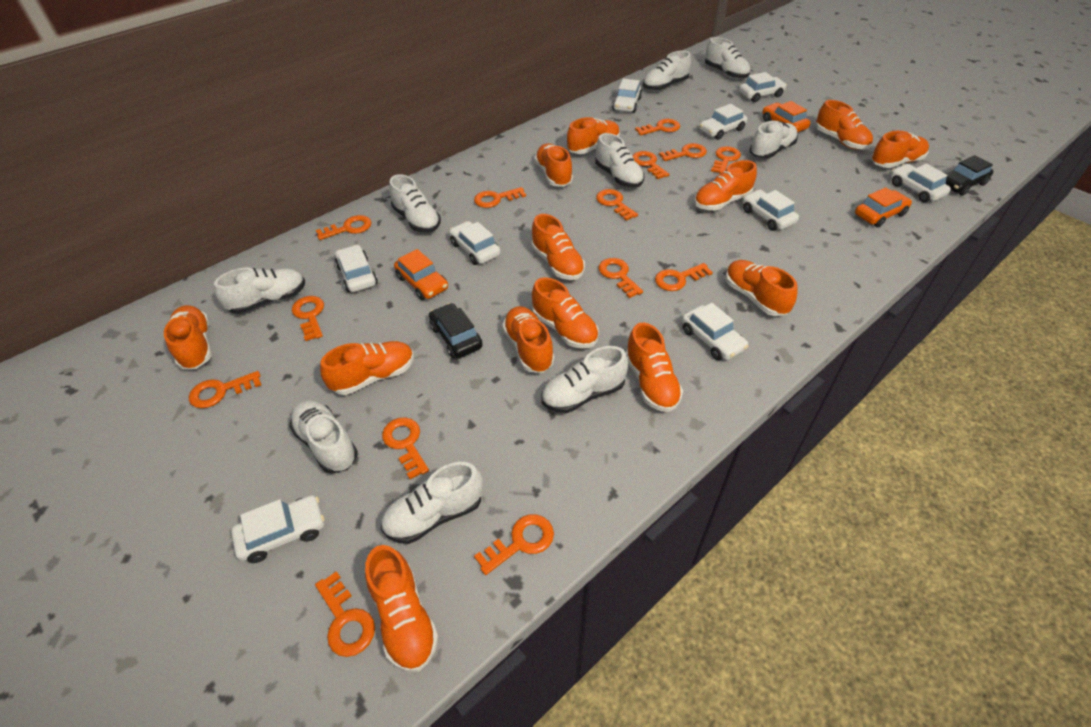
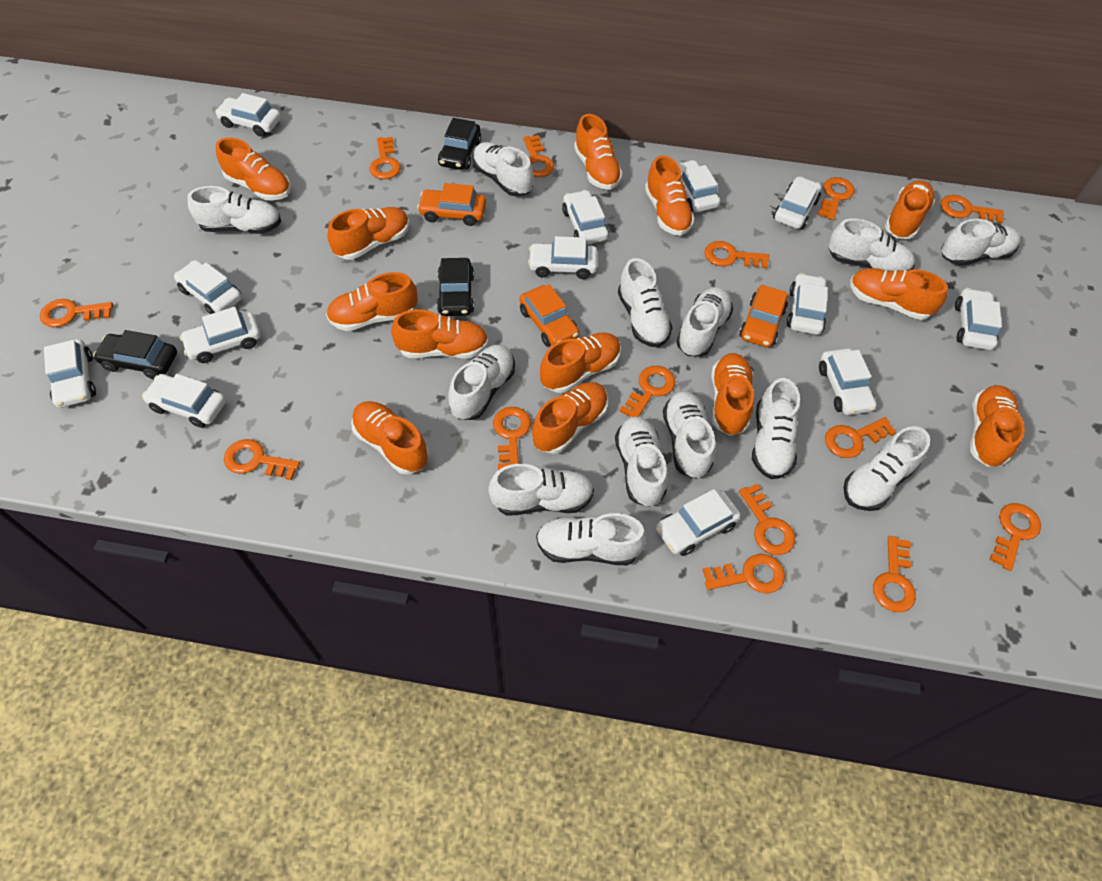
black car: [429,303,482,358] [946,155,993,196] = 2 -> [93,330,177,379] [437,258,474,316] [438,118,481,170] = 3
white car: [231,495,324,563] [335,245,377,292] [449,221,501,265] [612,79,642,113] [682,303,748,360] [699,104,747,140] [739,72,787,102] [742,190,799,231] [891,164,951,202] = 9 -> [44,339,96,408] [142,374,226,428] [174,260,242,314] [180,307,261,363] [215,93,281,137] [528,236,598,279] [562,190,609,244] [656,489,740,556] [677,160,720,212] [773,176,821,229] [787,273,828,335] [819,348,877,415] [955,288,1002,350] = 13
white shoe: [214,268,305,314] [289,400,358,474] [381,462,483,544] [389,174,441,232] [541,346,628,413] [595,133,644,188] [643,51,691,91] [705,37,751,79] [750,121,798,159] = 9 -> [188,186,281,234] [448,345,515,420] [472,142,534,196] [488,464,594,516] [536,513,647,565] [615,416,668,507] [618,258,673,347] [663,391,715,479] [676,287,733,357] [752,378,800,479] [828,218,915,271] [843,426,930,511] [941,219,1021,266] = 13

